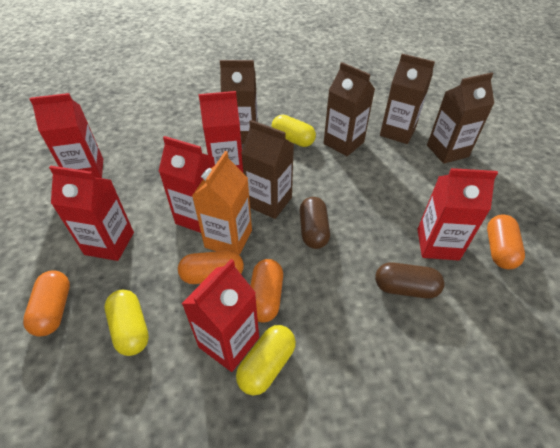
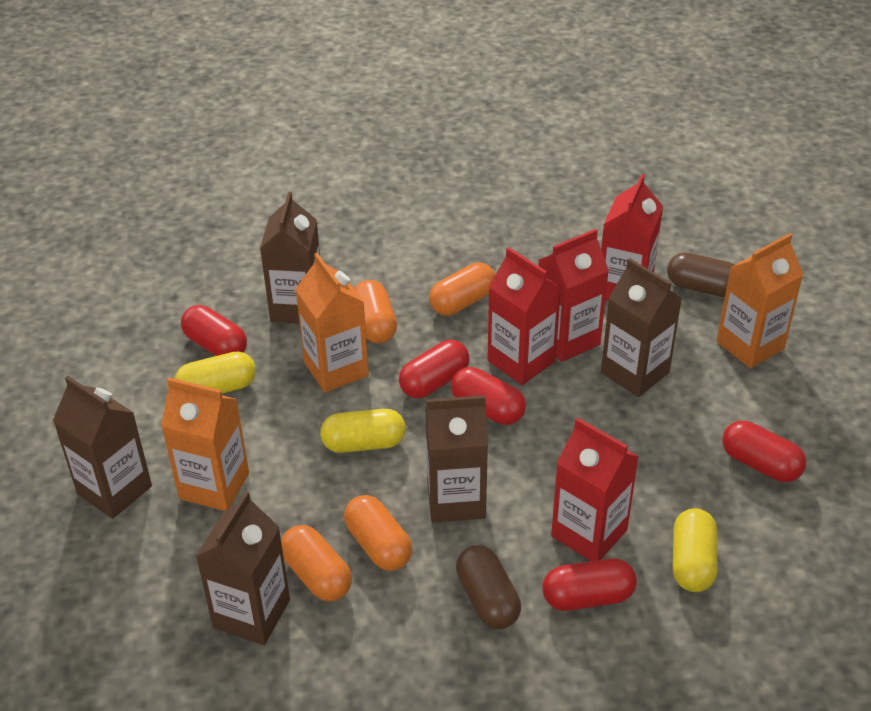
orange carton: [192,151,252,255] = 1 -> [161,378,249,511] [295,253,369,393] [716,233,804,368] = 3
red capsule: none = 0 -> [181,305,247,356] [399,340,469,398] [451,367,526,425] [542,558,637,611] [722,421,806,482] = 5
red carton: [29,93,103,178] [49,166,134,261] [159,136,215,233] [182,259,259,372] [199,91,243,172] [417,168,498,260] = 6 -> [487,247,562,385] [538,229,609,362] [551,417,639,561] [601,174,663,301] = 4

